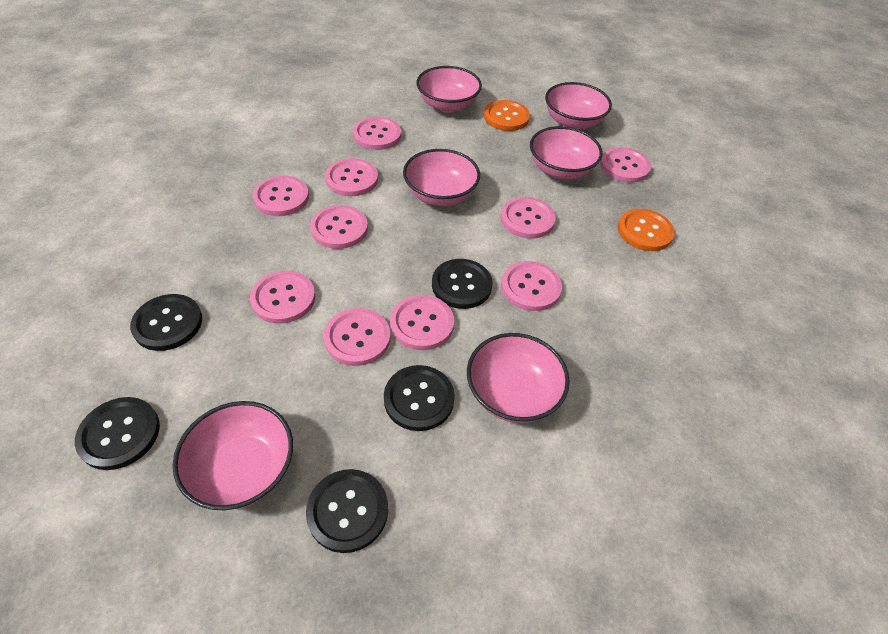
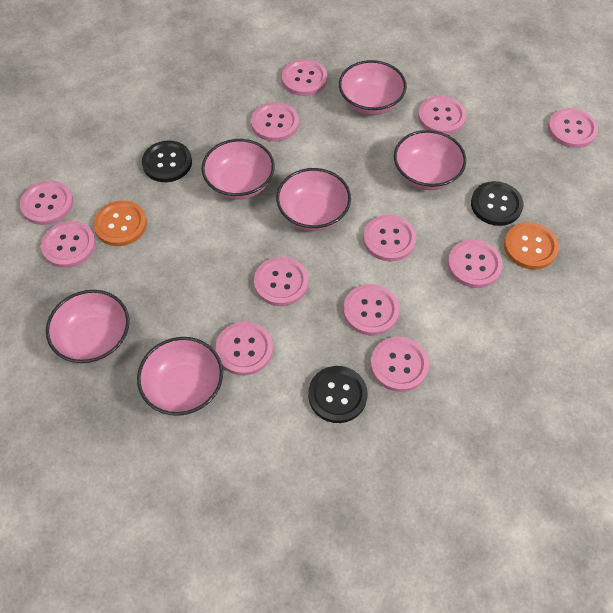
black button: [75,397,160,470] [130,294,202,351] [306,469,388,553] [384,365,455,431] [432,259,493,309] = 5 -> [142,141,192,182] [308,366,367,423] [471,181,524,226] = 3
pink button: [250,271,315,324] [253,176,309,216] [310,205,368,249] [324,308,390,366] [325,158,378,196] [353,117,401,150] [390,295,454,350] [500,197,556,239] [501,261,562,311] [600,147,651,183] = 10 -> [20,181,73,225] [41,221,96,268] [216,321,273,376] [251,102,299,142] [254,257,308,306] [282,59,328,96] [343,284,399,336] [363,215,416,261] [370,337,429,392] [418,96,466,135] [448,240,503,288] [548,108,598,148] = 12

